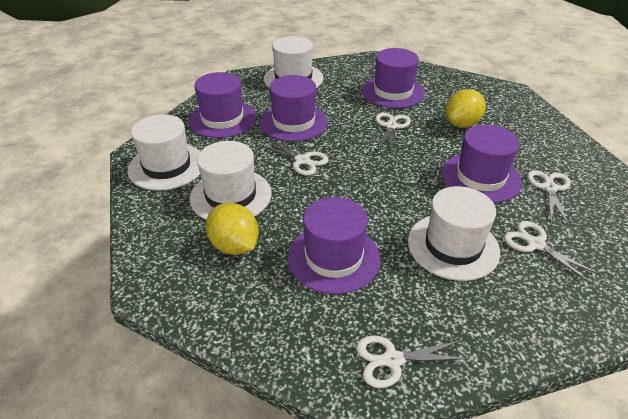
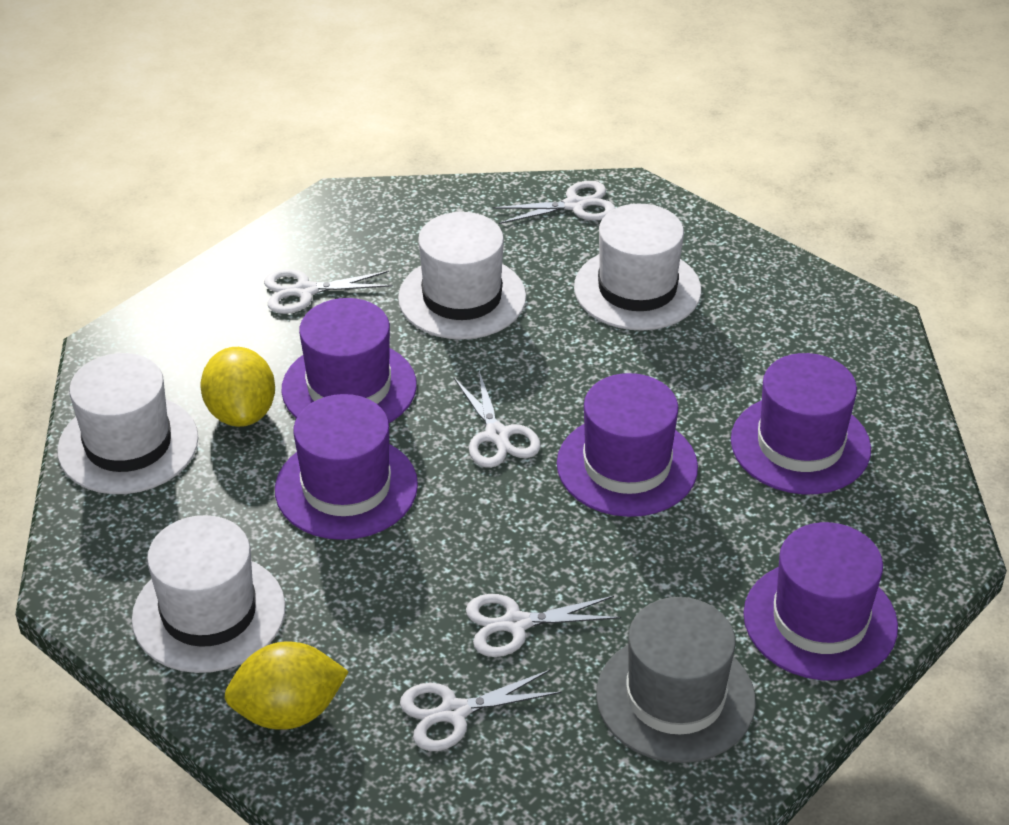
grey hat: none = 0 -> [596,597,756,763] = 1

